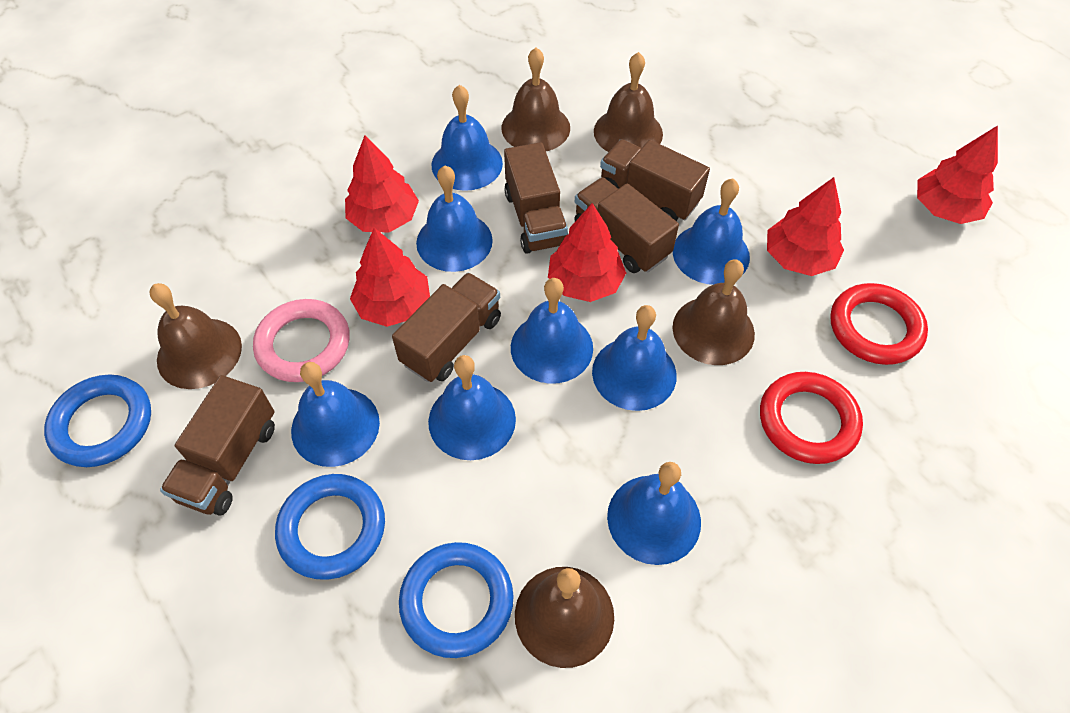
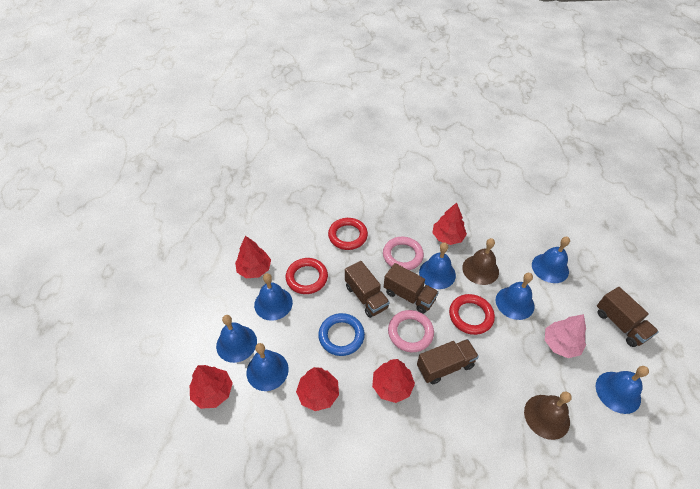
blue bell: [291,362,380,467] [416,165,493,272] [428,355,516,460] [432,85,503,191] [511,278,593,384] [592,305,677,411] [607,462,701,565] [673,179,750,285] = 8 -> [216,315,257,363] [246,343,289,391] [254,273,293,321] [419,242,456,289] [496,273,534,320] [532,237,570,283] [596,366,649,414] = 7
blue ring: [44,374,151,467] [275,474,385,580] [399,542,514,658] = 3 -> [318,313,365,356] = 1
brown bell: [149,283,242,389] [502,48,570,151] [515,567,614,668] [594,52,663,152] [673,259,755,365] = 5 -> [462,238,499,285] [524,392,572,440] = 2
brown truck: [160,375,275,516] [392,272,501,382] [504,142,569,254] [574,177,679,273] [600,139,710,221] = 5 -> [345,261,390,318] [384,263,439,314] [417,339,479,385] [597,287,659,347] = 4
pink ring: [253,299,350,382] = 1 -> [383,237,424,270] [388,310,434,352] = 2
pink tree: none = 0 -> [545,314,586,358] = 1
red ring: [760,372,863,464] [830,283,928,365] = 2 -> [285,258,328,294] [328,218,368,250] [449,294,495,335] = 3

